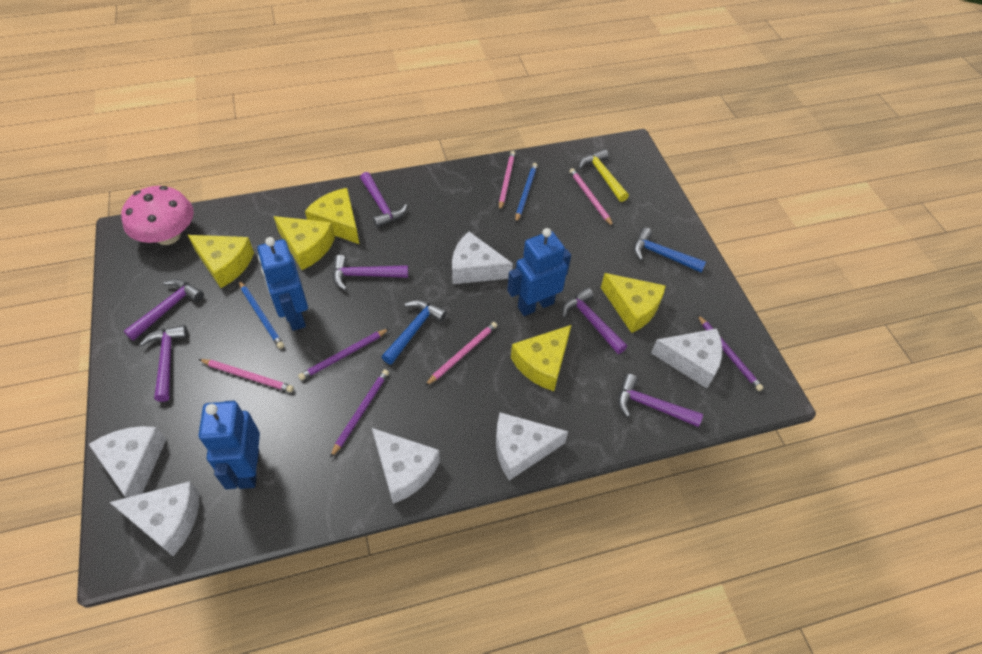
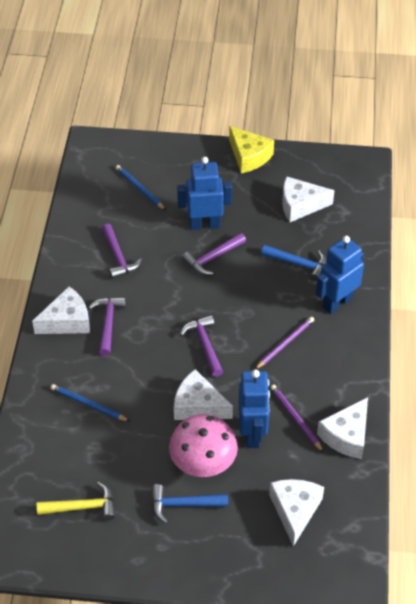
pink pencil: [199,359,294,392] [425,322,497,386] [499,151,515,210] [569,168,614,227] = 4 -> none = 0
purple hammer: [124,279,204,341] [140,325,188,402] [333,255,408,290] [360,172,407,228] [562,288,627,354] [618,374,703,427] = 6 -> [89,297,126,356] [101,224,142,279] [180,315,223,377] [182,233,246,275] = 4
purple pencil: [298,328,390,380] [330,369,389,458] [697,315,763,391] = 3 -> [255,317,314,369] [270,385,324,453] = 2
white cheese: [89,426,166,498] [109,481,199,556] [372,428,440,504] [452,232,513,284] [496,412,568,481] [651,329,722,388] = 6 -> [32,287,90,334] [174,369,233,420] [269,479,324,546] [282,176,335,222] [317,397,368,459] = 5
yellow cheese: [188,235,254,288] [274,216,335,270] [305,188,359,244] [511,325,571,391] [601,273,666,333] = 5 -> [229,126,274,173] = 1

